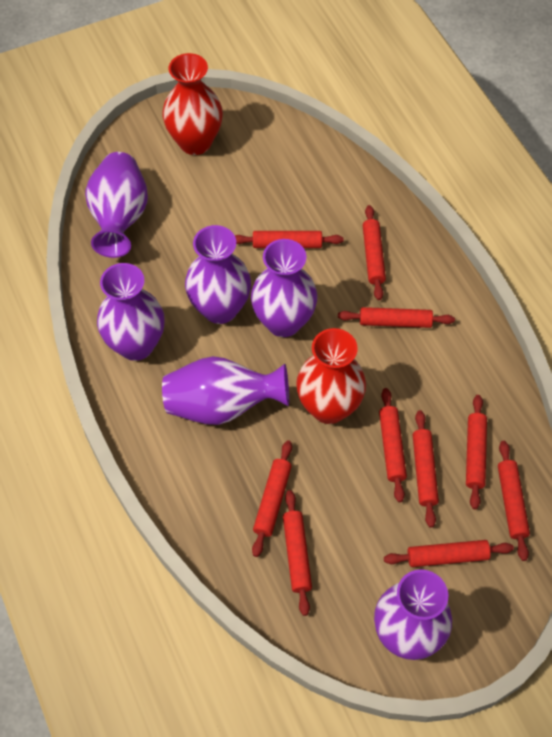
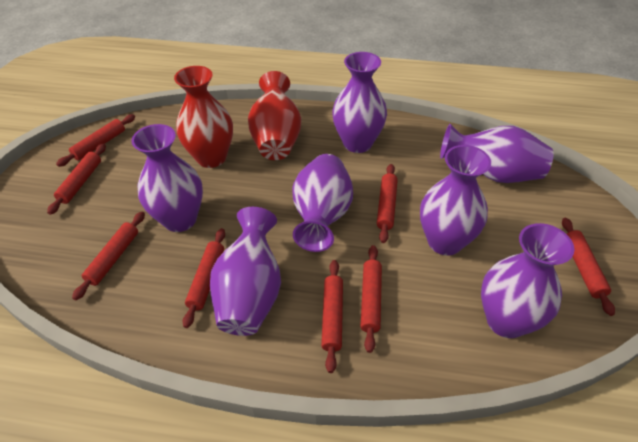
purple vase: [85,152,148,258] [97,263,165,361] [162,356,289,425] [185,225,251,324] [251,239,317,337] [374,570,452,660] = 6 -> [131,124,203,232] [210,207,281,336] [292,154,353,252] [332,52,387,153] [420,145,491,256] [440,124,554,183] [481,223,574,338] = 7
red rolling pin: [235,231,343,248] [252,440,292,557] [283,490,312,616] [338,307,455,328] [363,205,386,300] [379,388,407,502] [384,540,514,567] [412,410,439,528] [466,395,487,509] [498,441,530,561] = 10 -> [47,144,106,215] [56,114,135,167] [72,211,145,300] [183,228,225,328] [321,260,343,373] [360,245,382,353] [377,164,398,243] [562,218,615,316] = 8

